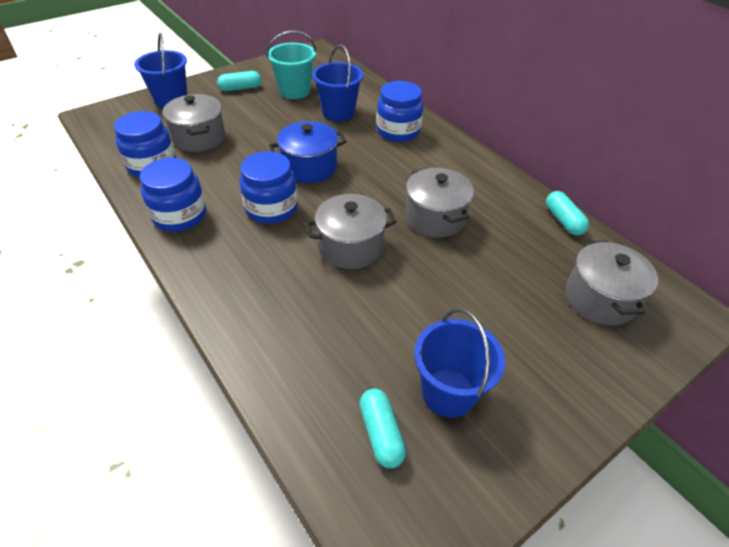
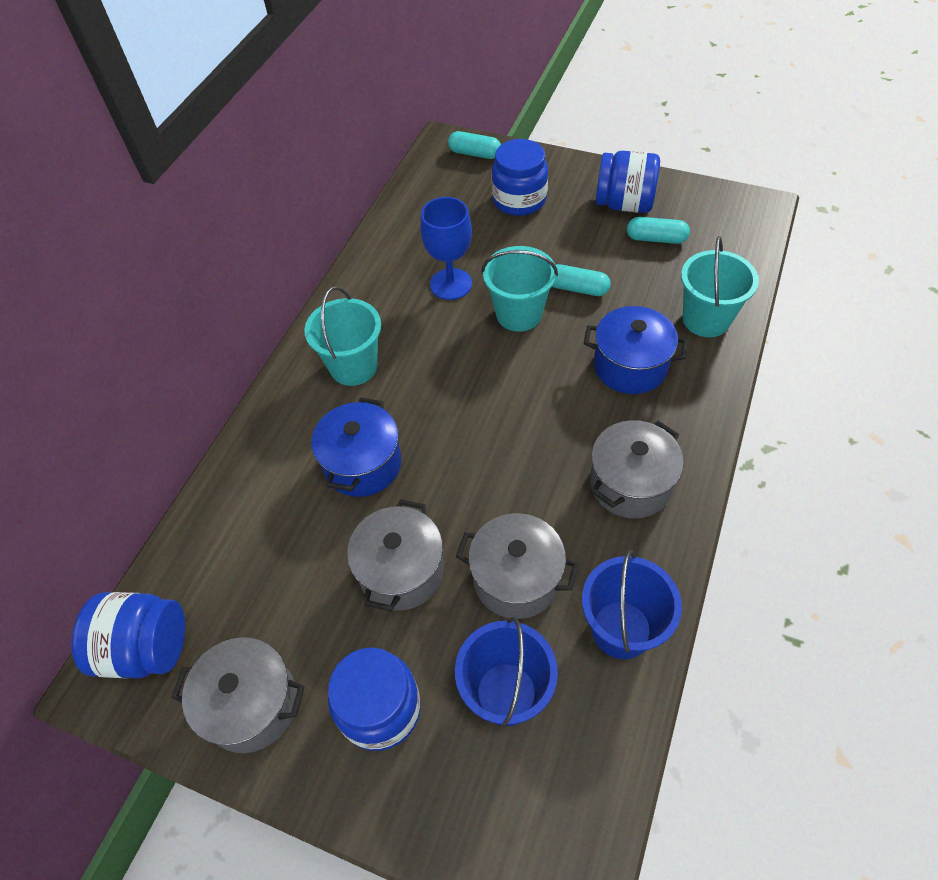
blue bucket: [134,33,187,108] [312,45,364,122] [414,308,505,418] = 3 -> [455,617,558,727] [582,550,682,659] = 2
blue goblet: none = 0 -> [420,197,472,300] = 1
blue pot: [269,121,347,183] = 1 -> [311,397,401,497] [584,306,688,394] = 2
turquoise bucket: [266,30,317,99] = 1 -> [304,286,381,386] [481,246,558,332] [681,236,759,337] = 3

